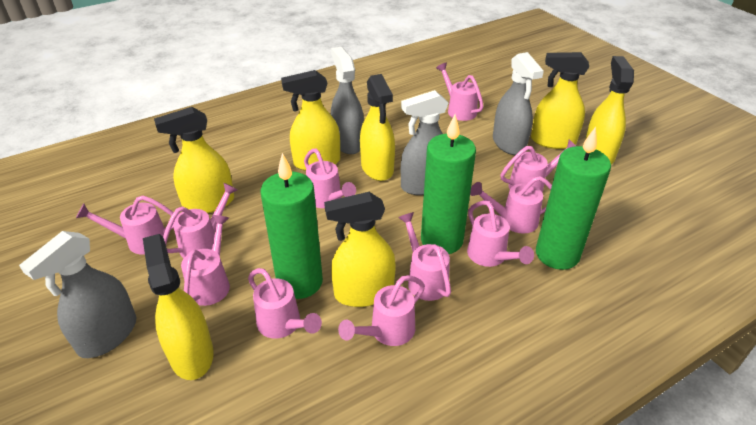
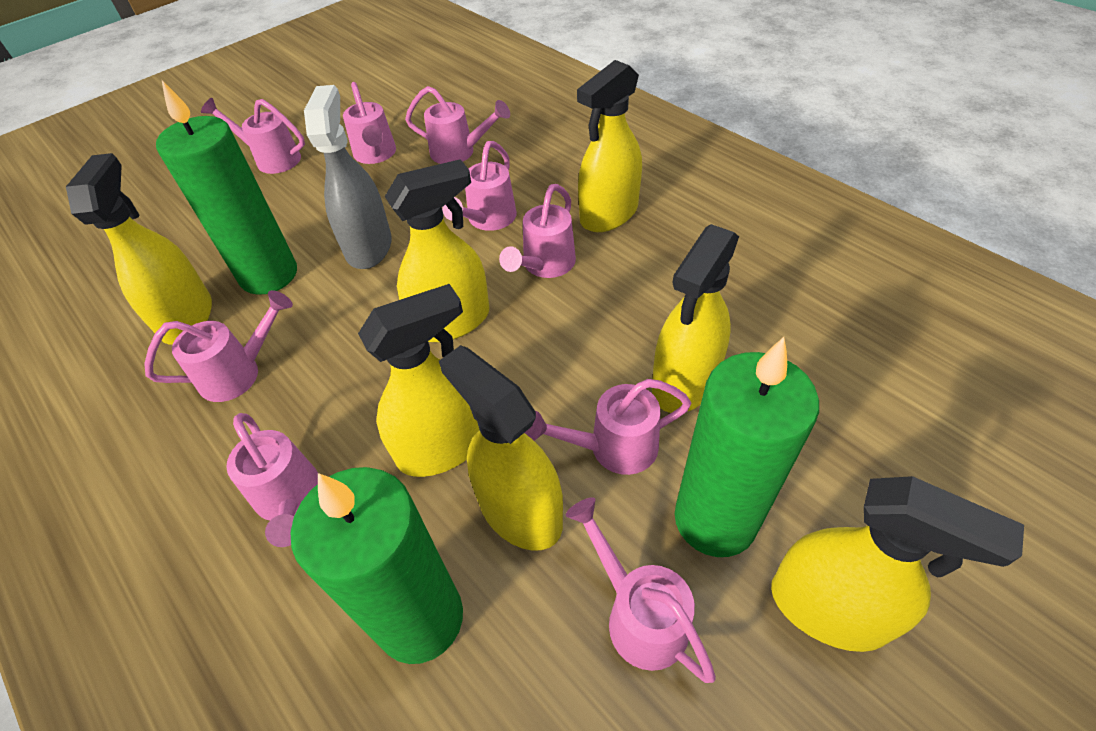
grey spray bottle: [19,231,136,358] [331,47,364,154] [401,90,449,195] [493,52,544,155] = 4 -> [304,85,392,269] = 1
pink watering can: [76,196,174,254] [163,183,238,258] [181,215,230,306] [248,268,322,339] [304,149,356,208] [338,275,425,346] [398,212,451,301] [436,63,484,121] [467,200,534,267] [470,176,552,233] [500,139,576,193] = 11 -> [144,290,293,402] [201,98,305,174] [226,413,318,547] [343,82,396,164] [405,86,510,164] [442,141,517,231] [499,184,576,278] [525,379,691,475] [566,497,716,683] = 9

